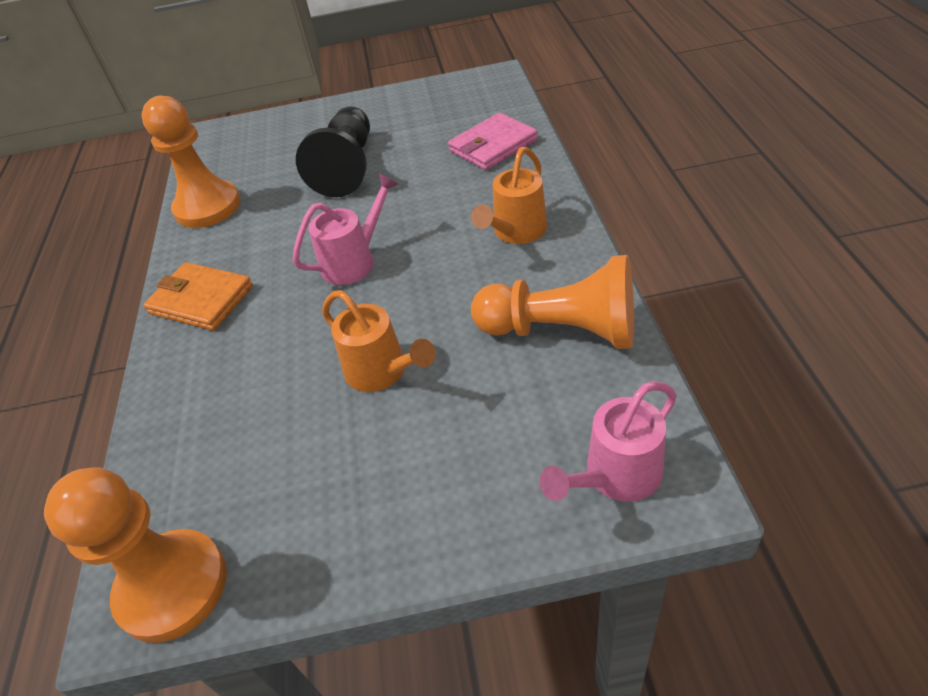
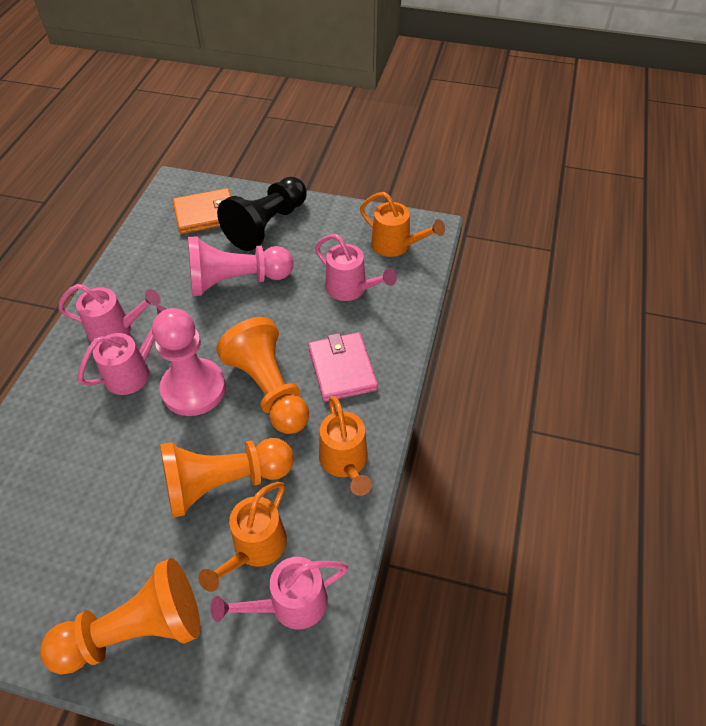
orange watering can: [322,290,436,392] [471,147,547,244] = 2 -> [198,482,287,592] [319,396,372,496] [360,192,445,257] = 3
pink pawn: none = 0 -> [152,308,226,416] [188,237,293,296] = 2
pink watering can: [293,173,398,285] [540,381,677,502] = 2 -> [58,284,161,343] [78,305,167,395] [211,557,348,630] [315,234,397,301] = 4

